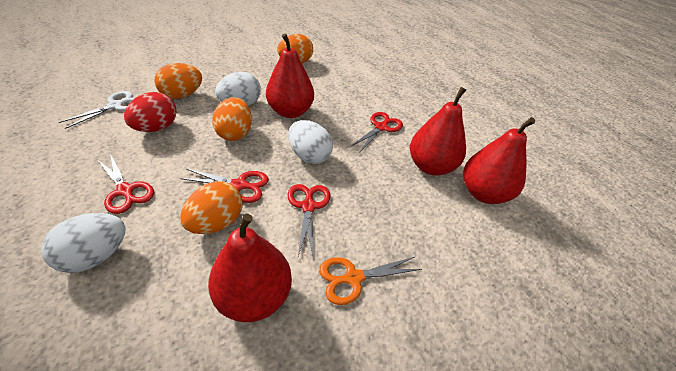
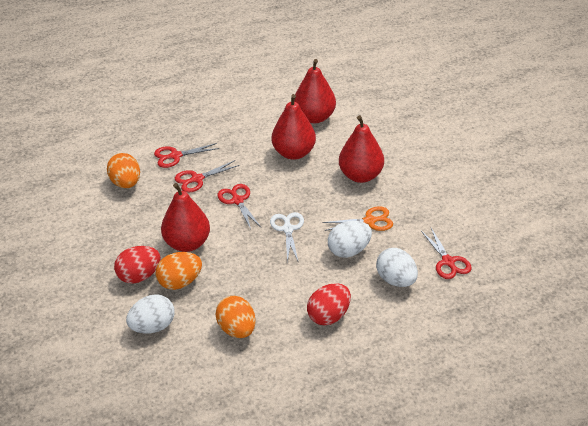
orange egg: [154,63,202,99] [180,181,243,234] [212,97,252,141] [277,34,313,63] = 4 -> [107,153,140,188] [155,252,202,290] [216,296,256,338] = 3
red egg: [124,92,177,132] = 1 -> [114,246,161,284] [307,283,351,326] = 2

